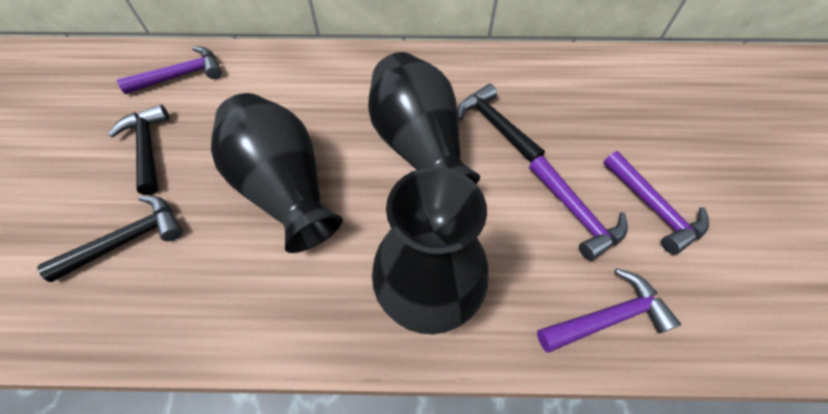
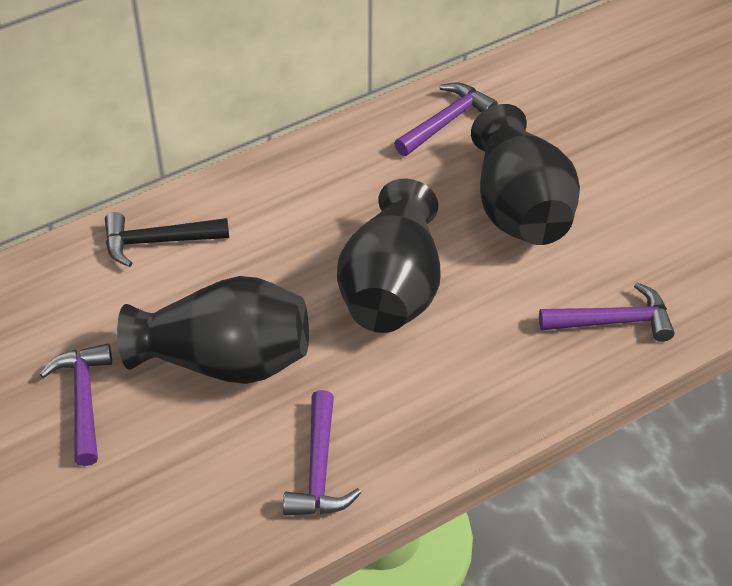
black hammer: [37,196,183,282] [108,105,169,195] [458,84,545,163] = 3 -> [105,212,229,267] = 1

